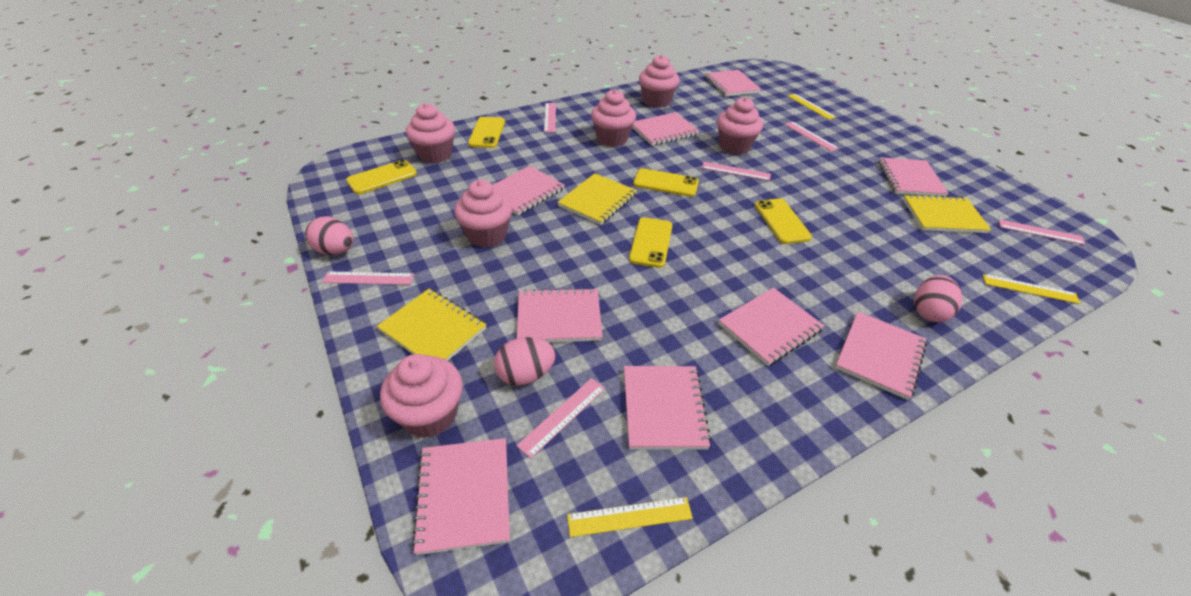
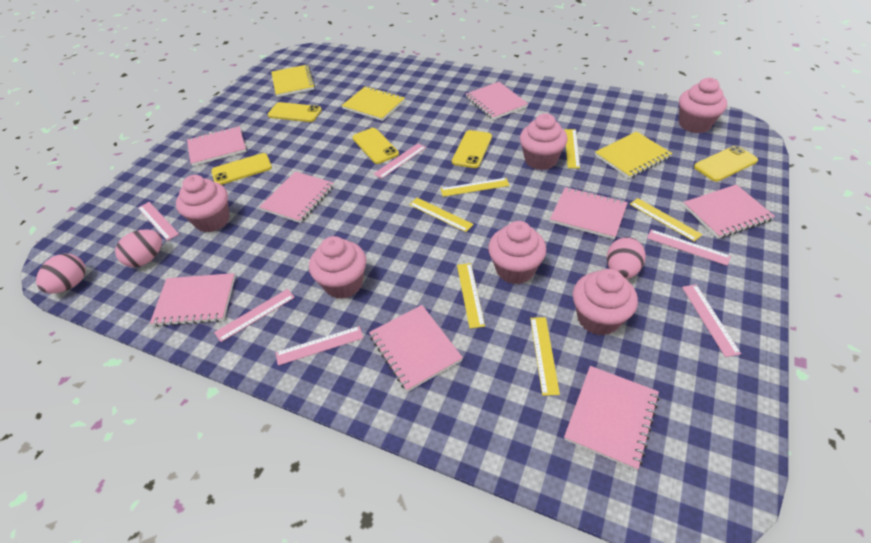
pink notebook: [412,438,510,555] [492,166,565,215] [517,288,603,342] [624,366,711,449] [632,112,700,146] [705,70,761,97] [718,288,824,366] [835,312,927,400] [878,157,949,197] = 9 -> [150,273,235,327] [187,126,246,166] [260,171,334,223] [369,305,463,392] [466,82,528,120] [550,187,628,239] [564,366,659,470] [683,184,775,239] = 8
yellow ruler: [567,497,693,537] [788,94,836,120] [983,274,1080,304] = 3 -> [409,198,474,232] [441,178,510,197] [457,263,485,329] [530,317,560,396] [564,129,580,168] [630,198,702,242] = 6

